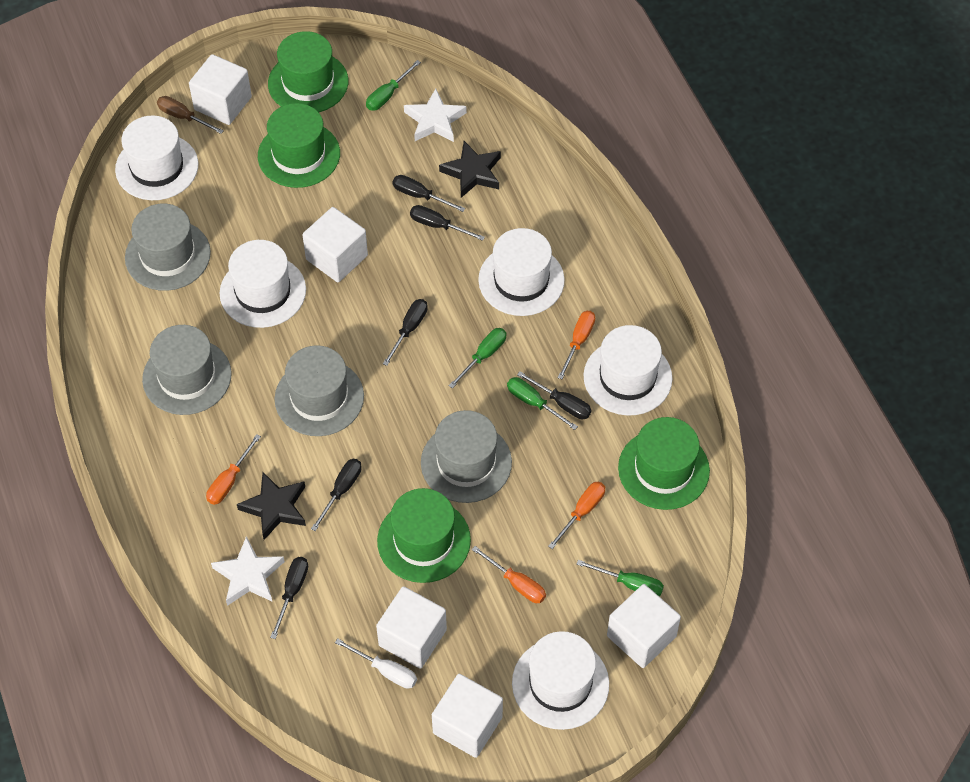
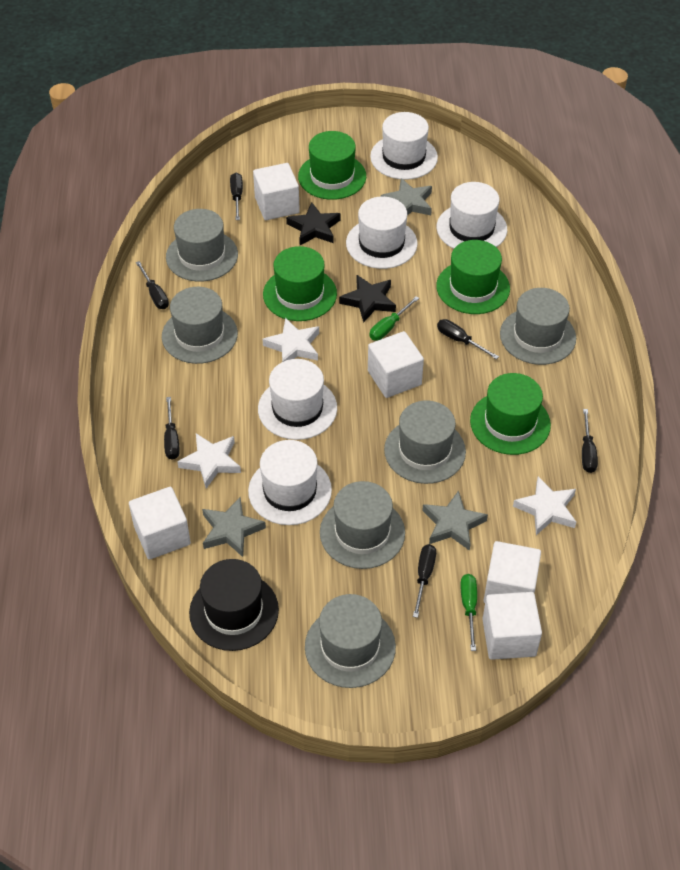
black hat: none = 0 -> [189,559,279,651] = 1
brown screwdriver: [157,96,224,134] = 1 -> none = 0
green screwdriver: [366,60,421,111] [448,328,507,388] [507,377,578,430] [576,560,664,596] = 4 -> [369,296,419,340] [460,574,477,651] = 2
grey hat: [125,204,211,291] [142,325,232,415] [275,345,364,436] [421,410,512,503] = 4 -> [162,287,238,364] [166,209,238,282] [305,594,396,688] [320,481,405,569] [384,400,466,484] [500,288,576,365] = 6
grey star: none = 0 -> [202,497,266,557] [381,178,432,215] [422,490,488,551] = 3
orange screwdriver: [206,434,261,505] [472,546,546,603] [548,482,605,549] [558,311,595,379] = 4 -> none = 0
white screwdriver: [335,638,417,689] = 1 -> none = 0
white star: [211,536,285,606] [404,89,467,142] = 2 -> [177,433,241,489] [262,318,319,362] [513,476,576,535] = 3

